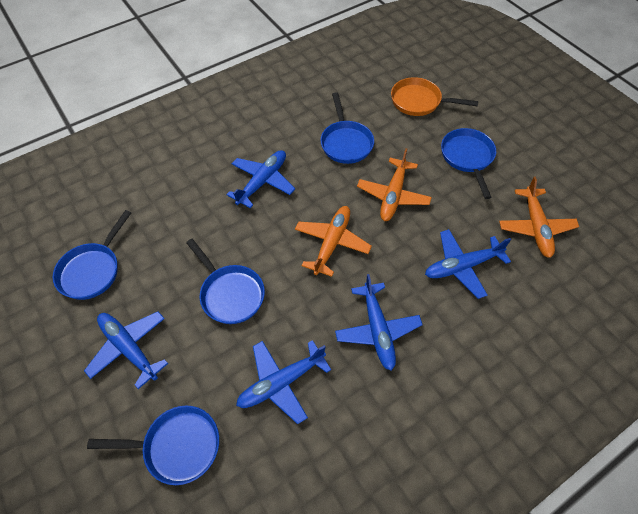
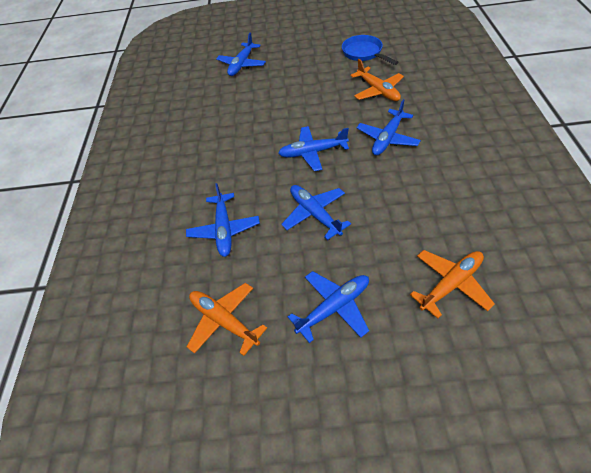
blue pan: [53,210,131,300] [87,406,219,485] [186,239,265,324] [320,92,374,164] [441,128,496,199] = 5 -> [342,35,399,65] = 1
blue plane: [84,311,168,389] [226,150,295,208] [236,340,332,424] [335,274,423,370] [425,229,511,299] = 5 -> [186,183,260,257] [216,32,266,76] [278,126,349,171] [281,185,351,240] [288,271,369,343] [357,99,421,155] = 6
orange pan: [391,77,479,116] = 1 -> none = 0

